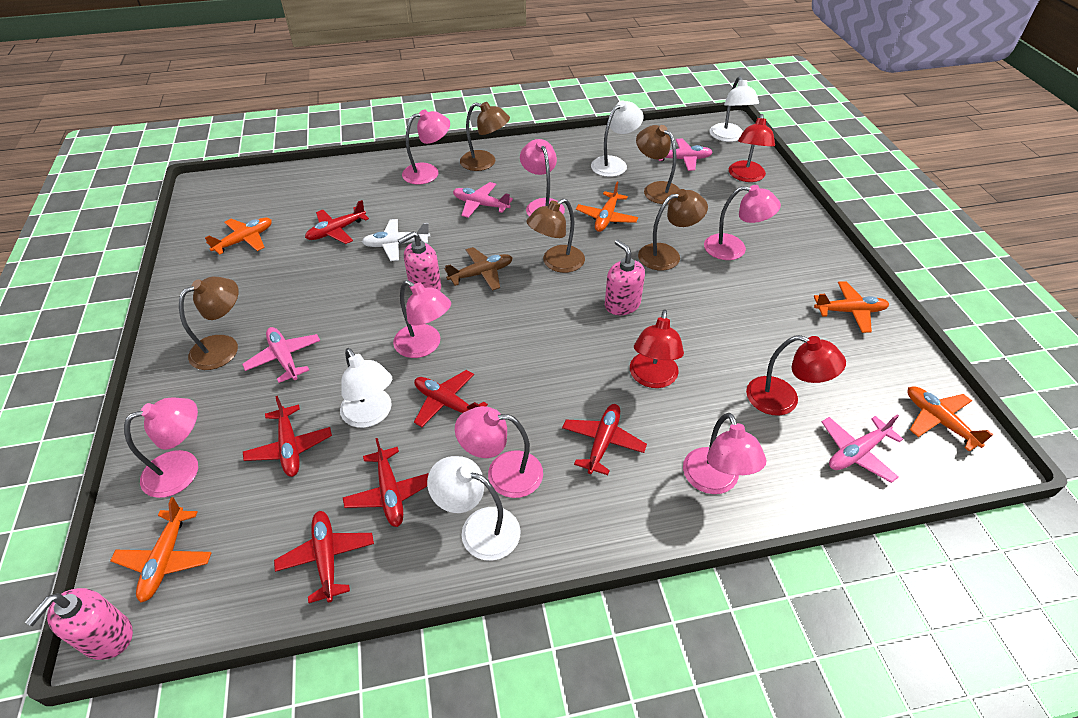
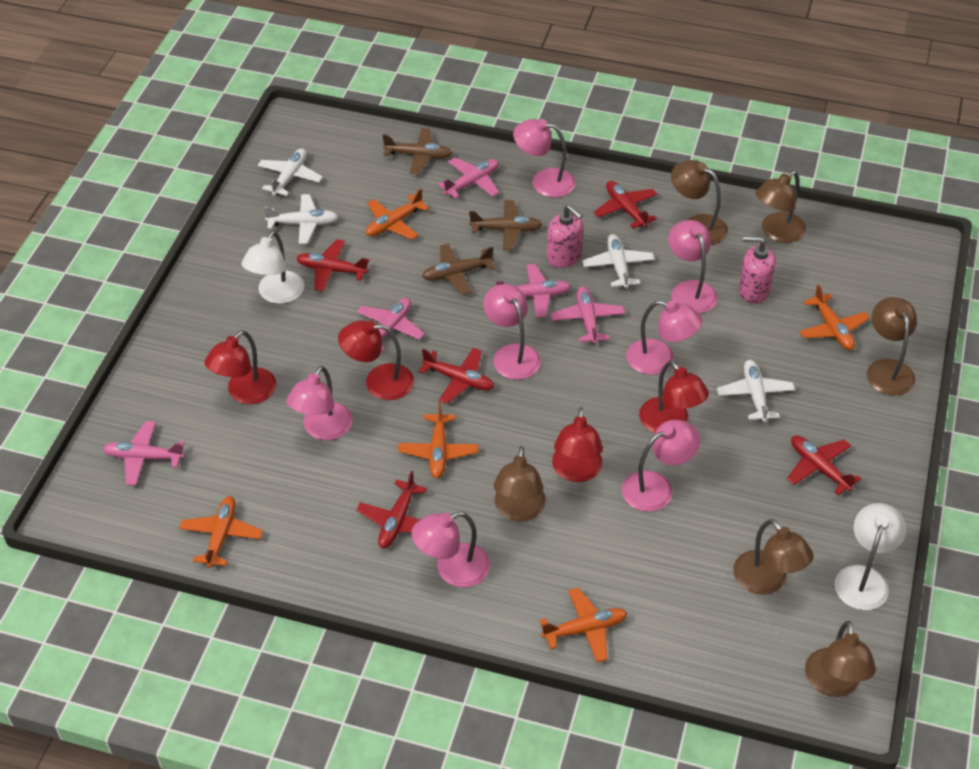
brown lamp: [179,277,239,370] [460,102,510,171] [526,199,585,273] [636,125,680,204] [638,189,708,270] = 5 -> [494,446,546,521] [671,160,728,245] [733,519,814,595] [755,171,806,243] [805,621,876,697] [867,297,917,396] = 6
brown plane: [445,247,512,291] = 1 -> [382,128,452,174] [422,243,495,295] [469,200,543,250] = 3
pink plane: [242,327,320,383] [453,182,513,218] [658,138,713,171] [822,414,903,483] = 4 -> [103,421,185,485] [357,298,424,352] [438,157,499,199] [496,264,571,318] [550,286,625,344] = 5
pink soap dispenser: [25,588,133,660] [398,232,441,291] [605,240,645,315] = 3 -> [547,205,584,268] [739,236,776,304] = 2
red lamp: [630,309,684,388] [729,114,775,182] [746,335,846,416] = 3 -> [204,330,276,404] [338,320,414,400] [552,407,603,482] [639,361,709,433] = 4
red plane: [243,396,332,477] [274,511,374,603] [305,200,369,244] [343,438,429,527] [414,370,488,427] [562,404,647,475] = 6 -> [297,239,369,291] [356,471,427,548] [419,348,494,404] [594,181,657,229] [787,435,861,495] = 5
white lamp: [340,348,392,428] [427,456,521,561] [591,100,644,177] [709,76,759,142] = 4 -> [242,231,304,304] [835,503,906,610] = 2
white plane: [362,219,430,261] = 1 -> [258,148,323,196] [264,194,338,244] [582,234,655,289] [717,360,795,423] = 4

